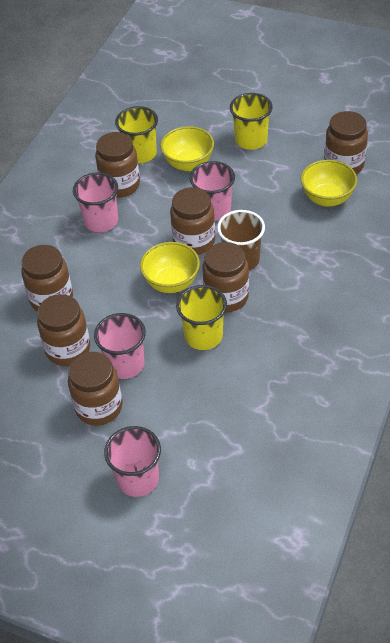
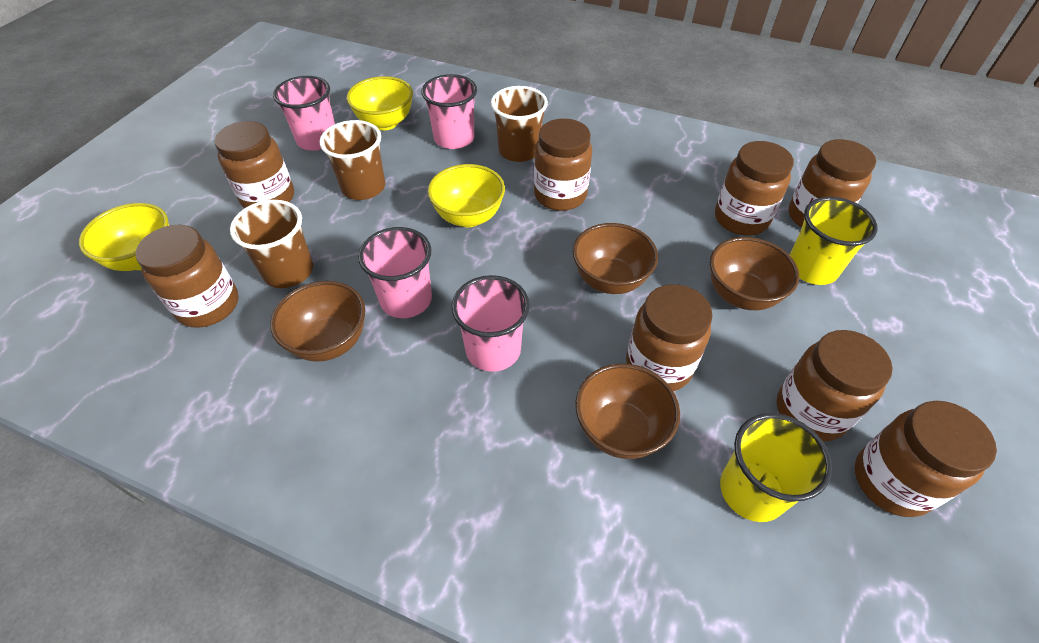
brown bowl: none = 0 -> [270,281,365,362] [573,223,658,294] [576,363,680,459] [710,237,799,310] = 4
brown cup: [217,210,265,270] = 1 -> [230,200,313,288] [319,120,385,200] [491,86,548,162] = 3
brown jar: [21,245,73,312] [37,294,90,366] [68,352,122,426] [95,132,140,197] [170,187,215,255] [202,242,249,313] [324,111,368,174] = 7 -> [136,225,239,328] [214,121,294,208] [534,118,592,211] [626,284,713,391] [715,141,794,235] [776,330,893,442] [788,139,876,228] [854,401,997,517] = 8
yellow cup: [115,106,158,163] [176,285,227,350] [230,93,273,150] = 3 -> [720,413,832,522] [790,197,878,285] = 2

